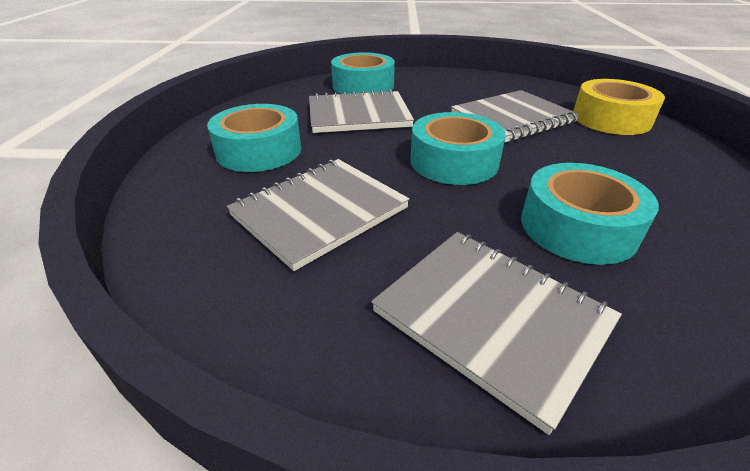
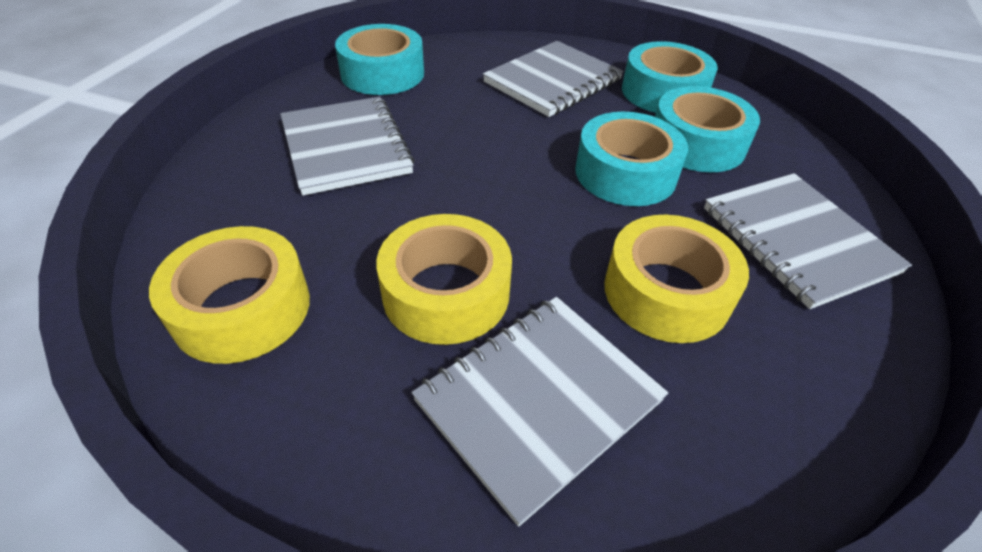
yellow tape: [573,79,665,135] = 1 -> [149,226,310,364] [376,214,512,345] [604,215,749,343] = 3

